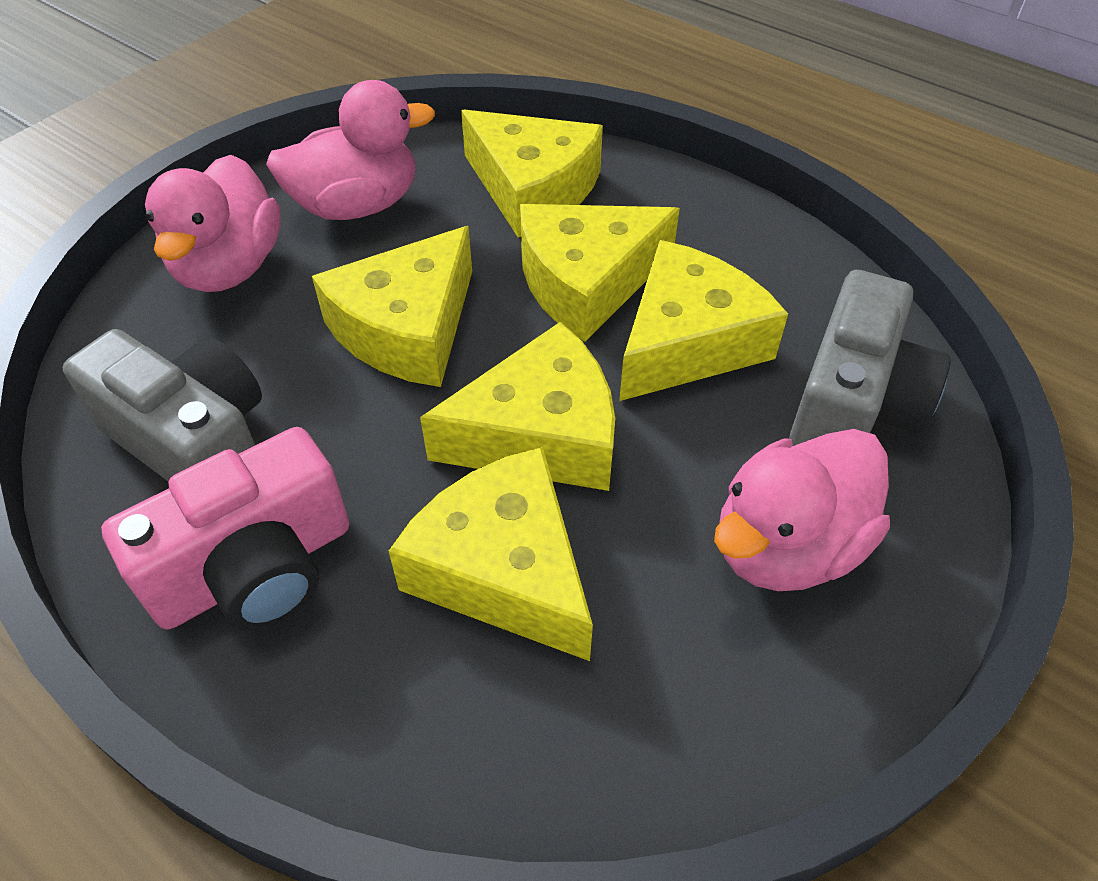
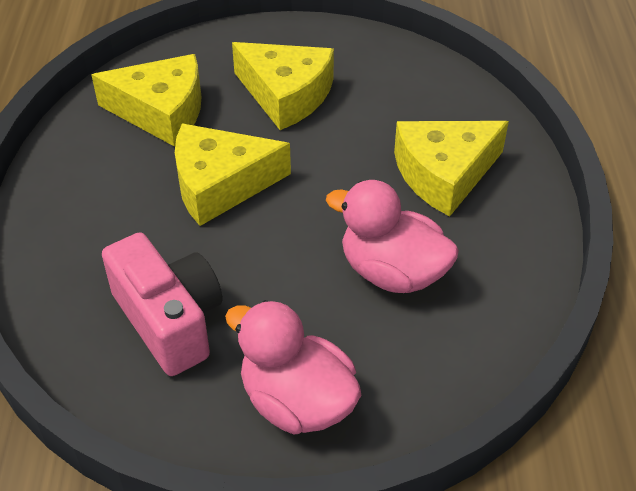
grey camera: [63,329,262,481] [788,270,951,446] = 2 -> none = 0
pink duck: [145,155,281,292] [266,80,435,220] [714,429,890,591] = 3 -> [225,300,361,434] [326,180,459,293] = 2
yellow cheese: [312,226,472,387] [389,447,593,661] [420,322,615,491] [461,109,603,237] [520,204,680,342] [619,240,788,401] = 6 -> [91,54,202,147] [175,124,291,226] [232,42,334,130] [394,121,509,216] = 4

